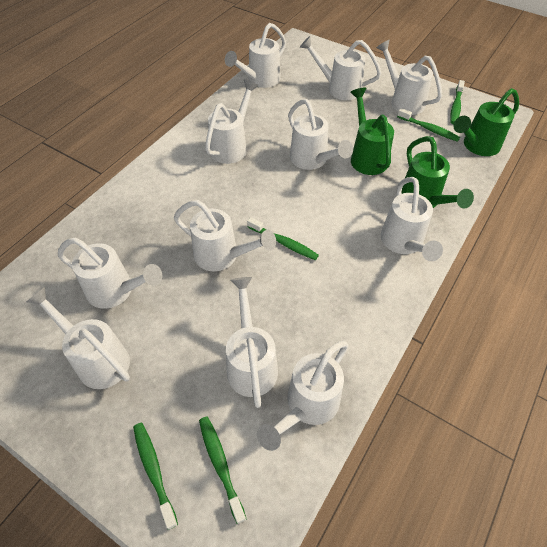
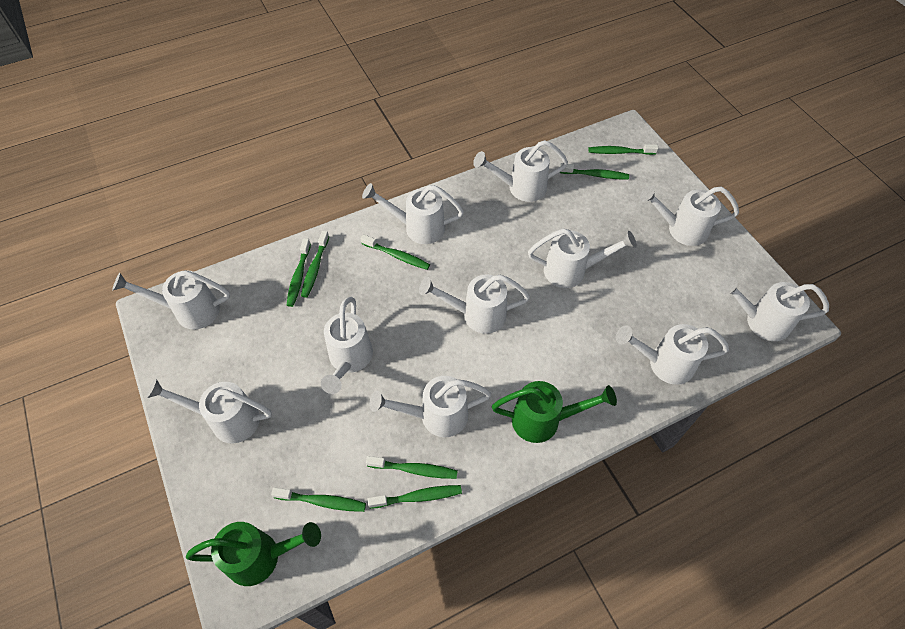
green toothbrush: [133,423,178,530] [199,417,246,524] [247,217,319,260] [397,108,460,142] [450,80,465,124] = 5 -> [271,487,366,512] [287,238,311,307] [301,231,329,298] [360,234,430,270] [366,456,458,479] [368,485,462,509] [560,163,629,180] [588,144,658,155] = 8
green watering can: [350,88,394,175] [402,136,474,208] [453,88,519,156] = 3 -> [186,522,321,586] [492,381,617,443] = 2

